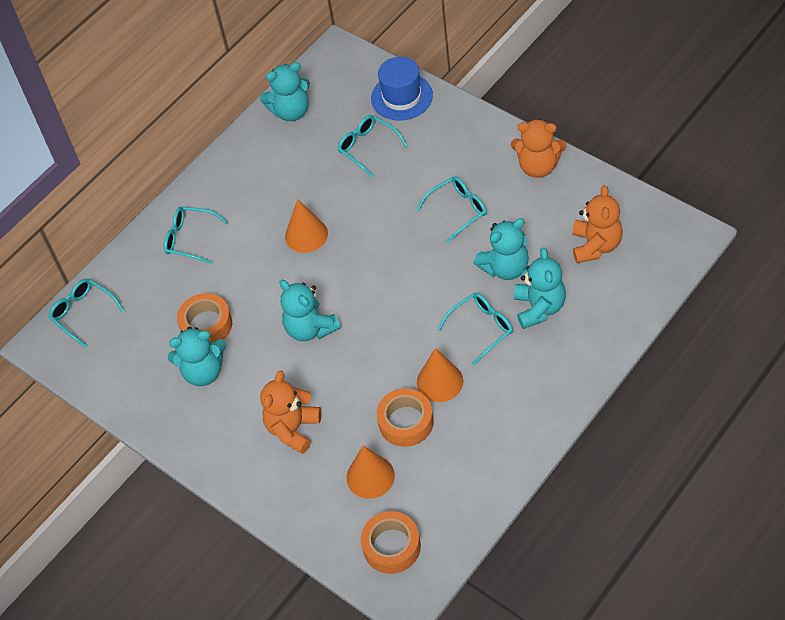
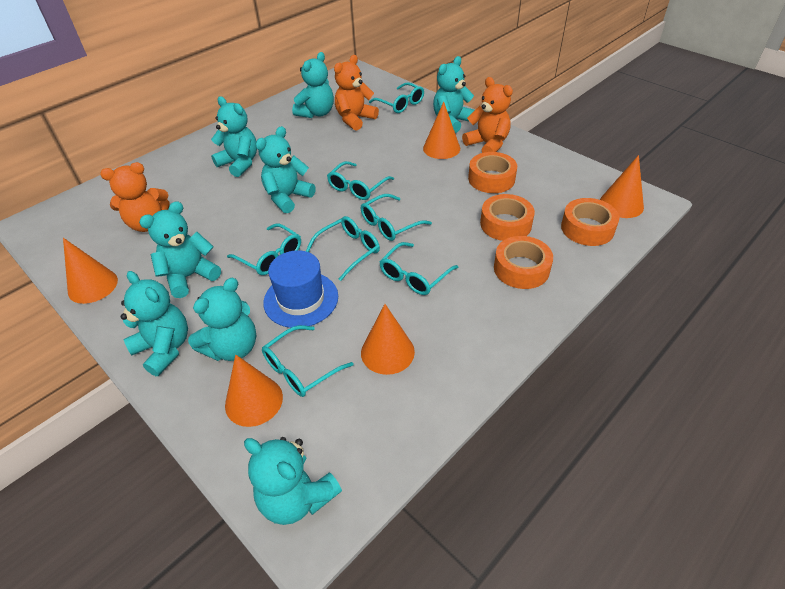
orange cone: [285,199,328,253] [347,445,395,499] [417,348,463,402] = 3 -> [63,238,118,304] [225,355,283,427] [361,304,415,375] [423,102,460,159] [600,155,644,218] = 5
orange tape: [177,293,232,342] [361,511,421,574] [377,388,434,447] = 3 -> [468,152,517,193] [480,194,535,241] [494,236,553,289] [561,198,619,246] = 4
turquoise glasses: [48,279,125,348] [164,207,228,264] [338,115,408,178] [416,176,487,243] [437,293,513,365] = 5 -> [227,223,301,275] [262,325,354,397] [306,216,380,281] [327,161,394,200] [361,194,432,241] [369,82,424,113] [379,242,458,295] = 7
turquoise teddy bear: [168,327,226,386] [260,62,310,121] [279,280,341,341] [474,218,529,280] [514,248,566,329] = 5 -> [121,271,188,376] [139,201,221,298] [188,278,256,361] [211,96,257,177] [244,437,342,525] [256,126,316,213] [292,52,334,118] [433,56,475,133] = 8

